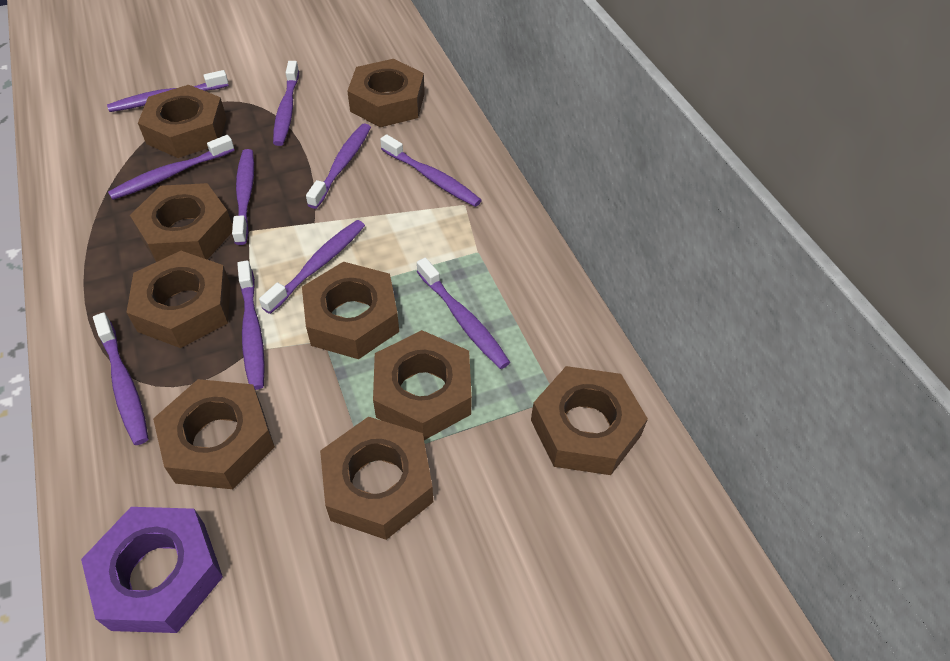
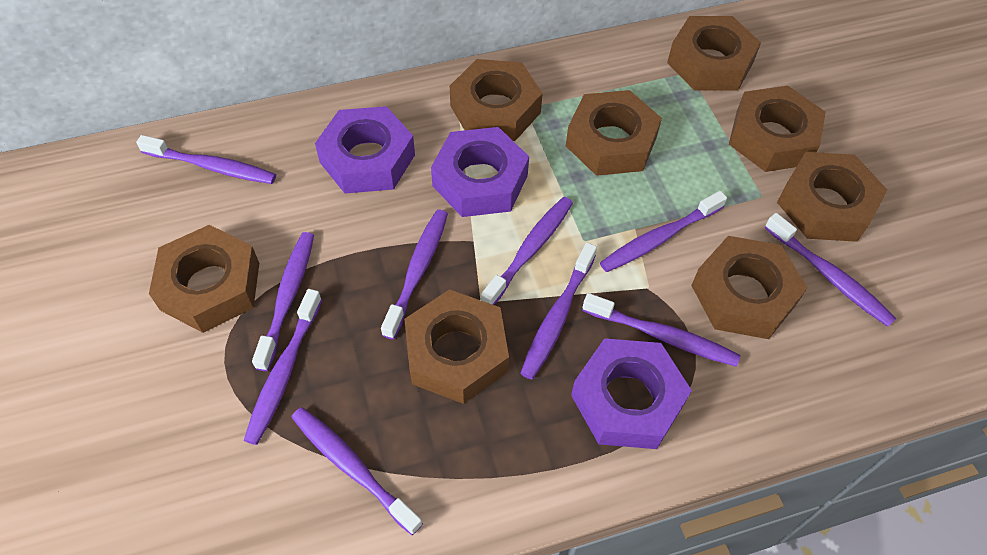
brown nut: [126,251,231,348] [130,183,233,262] [138,85,227,158] [153,379,275,489] [302,262,399,359] [320,417,433,540] [347,59,425,127] [373,330,472,440] [531,366,648,475] = 9 -> [149,225,259,333] [404,289,509,404] [450,59,543,141] [566,90,662,176] [667,16,761,90] [691,236,807,339] [729,86,826,172] [777,152,887,242] = 8
purple nut: [81,507,223,633] = 1 -> [315,106,415,194] [431,127,529,217] [571,338,692,449] = 3

